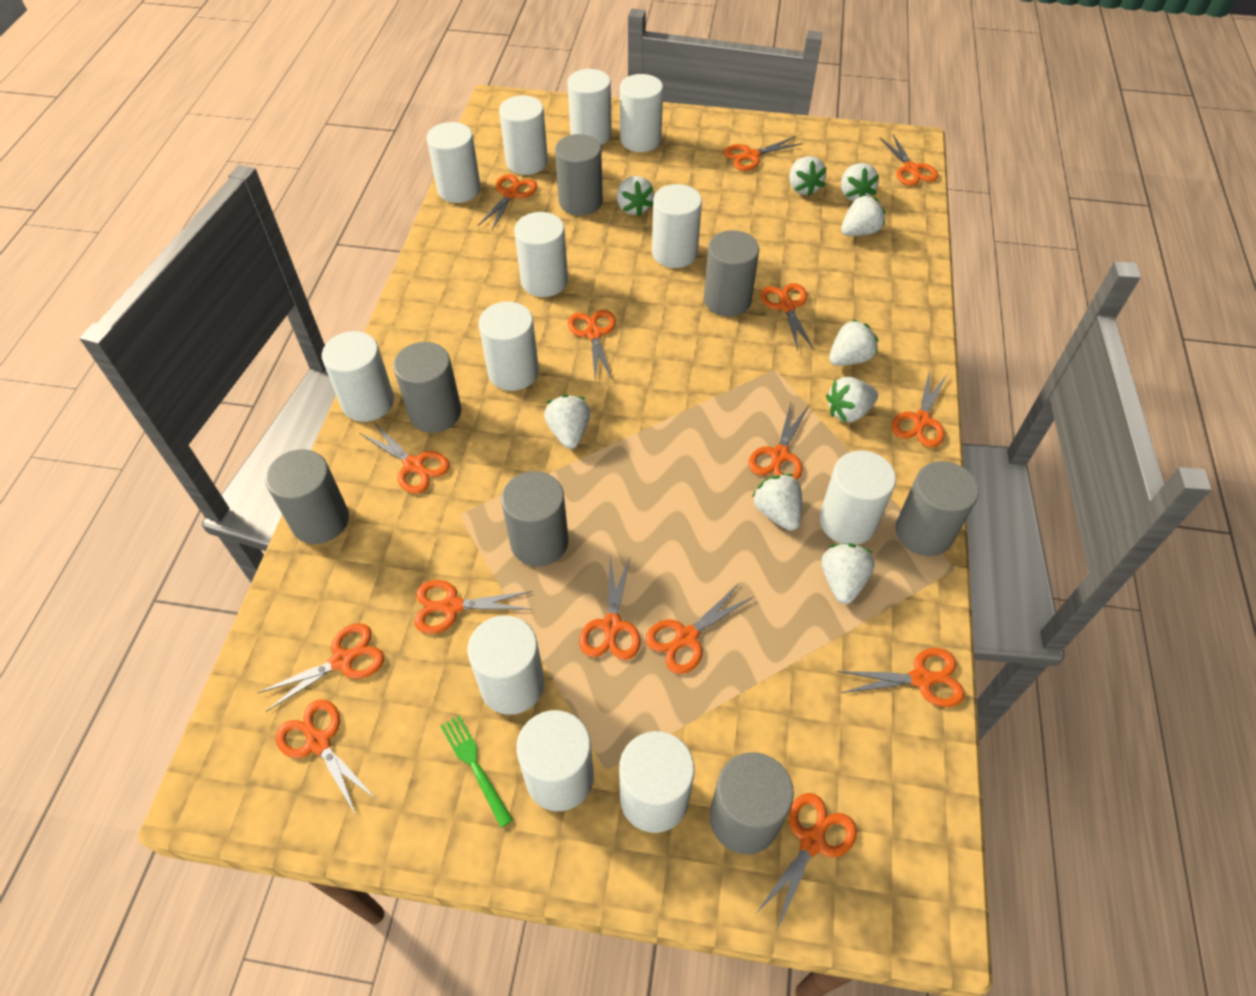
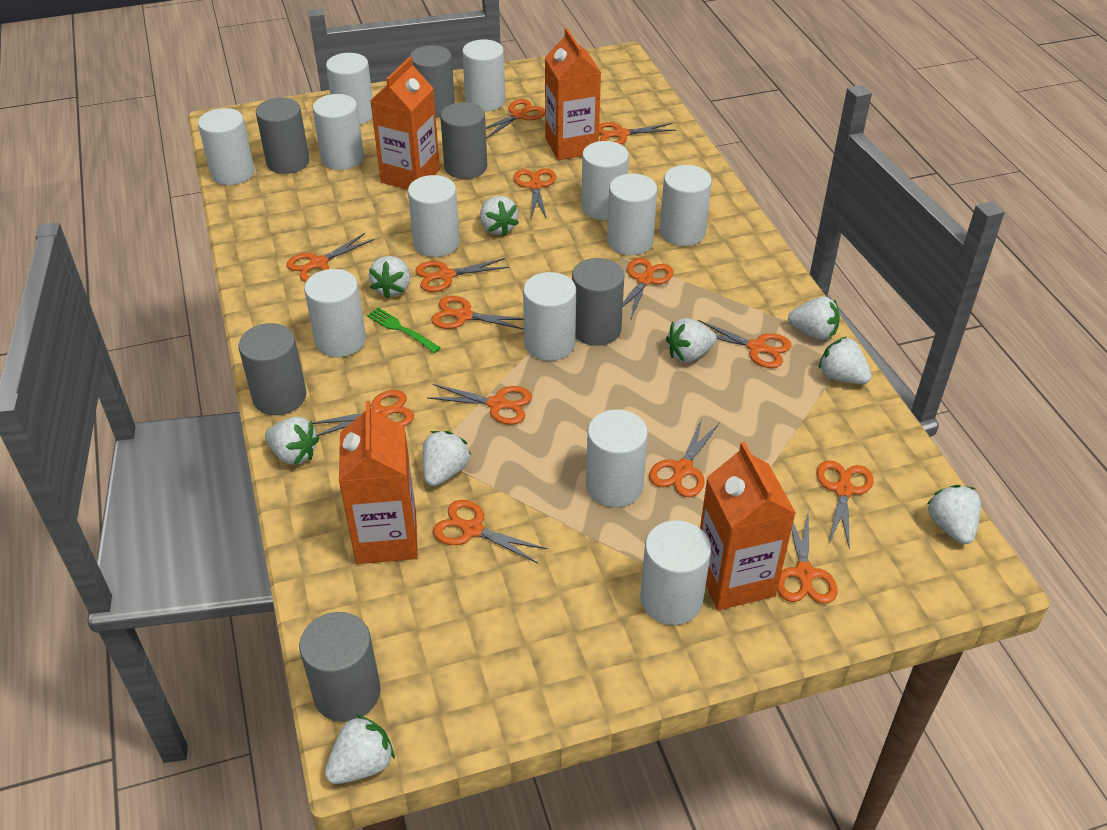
grey cylinder: [265,449,349,544] [393,342,461,433] [501,471,569,567] [555,134,603,216] [704,230,759,317] [710,752,794,854] [895,461,979,556] = 7 -> [238,323,306,415] [256,98,309,174] [299,612,381,722] [410,45,455,118] [440,102,487,179] [572,258,624,346] = 6
orange carton: none = 0 -> [339,401,418,564] [370,57,440,190] [545,28,601,160] [700,442,796,610] = 4
orange scissors: [257,623,384,712] [276,699,377,815] [359,421,450,494] [414,580,533,634] [478,174,537,230] [568,310,616,380] [579,557,641,660] [645,584,753,674] [724,137,803,171] [749,403,809,480] [754,793,857,930] [760,283,814,351] [837,648,965,707] [880,134,938,186] [892,370,947,447] = 15 -> [286,233,374,282] [312,390,414,436] [415,258,509,292] [427,384,532,425] [431,296,524,330] [433,500,547,563] [486,99,545,139] [514,168,556,219] [599,122,676,144] [623,258,673,318] [649,418,719,497] [698,320,791,368] [777,510,838,604] [817,460,873,550] = 14

